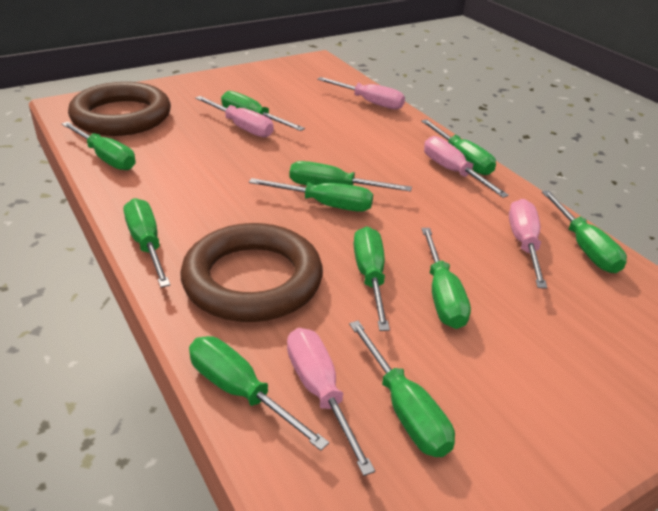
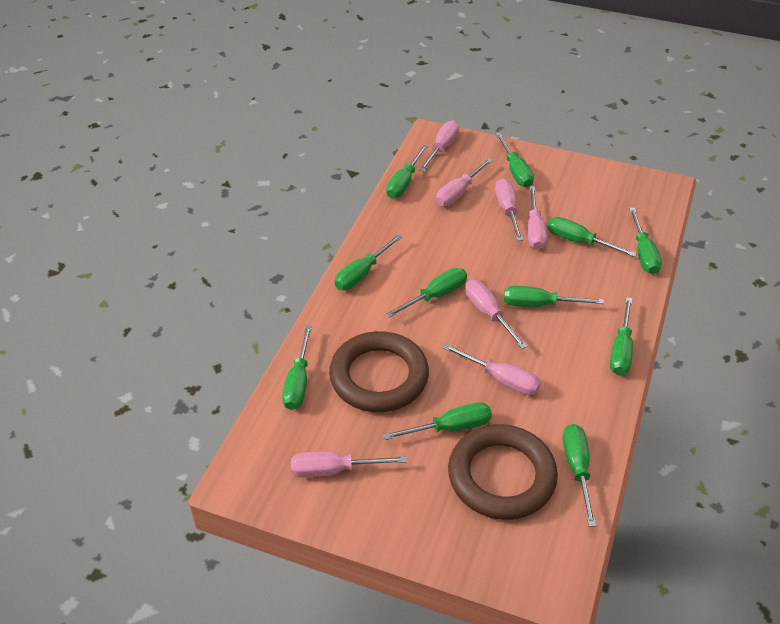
pink screwdriver: [195,96,274,138] [287,328,375,476] [317,77,405,109] [424,136,509,198] [509,199,547,289] = 5 -> [291,452,407,477] [419,120,459,171] [436,158,493,206] [443,344,541,395] [465,279,528,349] [495,178,523,241] [528,186,547,250] = 7

